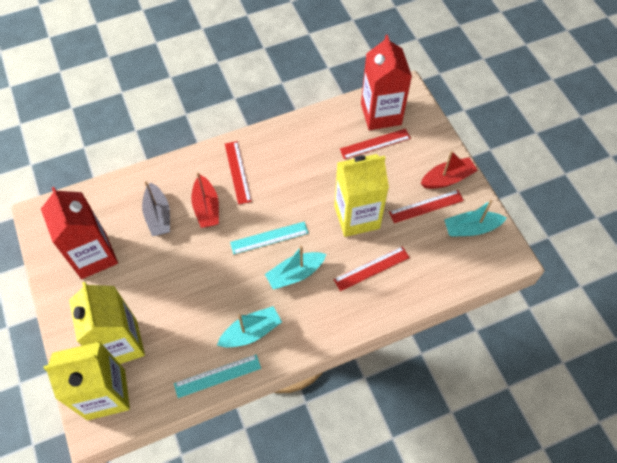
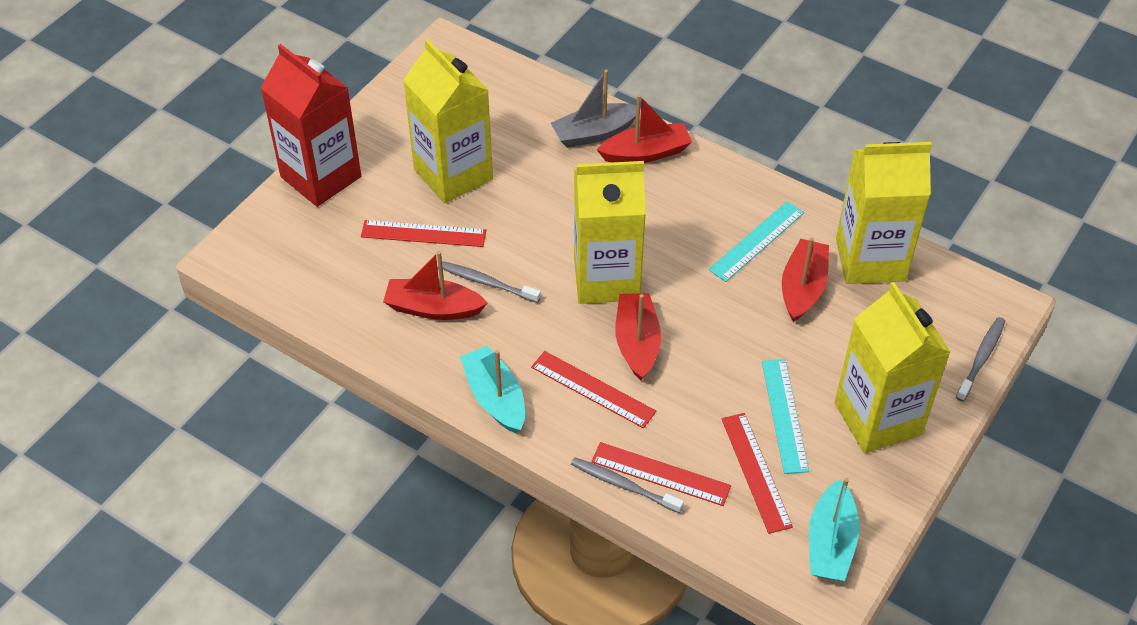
grey toothbrush: none = 0 -> [442,261,541,303] [571,457,684,514] [956,317,1005,402] = 3
red boat: [191,173,219,228] [421,151,478,189] = 2 -> [383,251,488,320] [597,94,692,163] [615,293,661,381] [782,237,829,322] = 4
red carton: [41,187,118,279] [361,34,412,130] = 2 -> [261,44,361,207] = 1
turquoise boat: [217,306,282,347] [265,245,326,289] [444,200,507,237] = 3 -> [460,345,525,434] [809,478,859,581] = 2
yellow carton: [44,342,130,420] [69,282,145,364] [334,154,389,237] = 3 -> [403,39,493,204] [574,161,646,304] [834,282,951,454] [836,142,932,284] = 4

